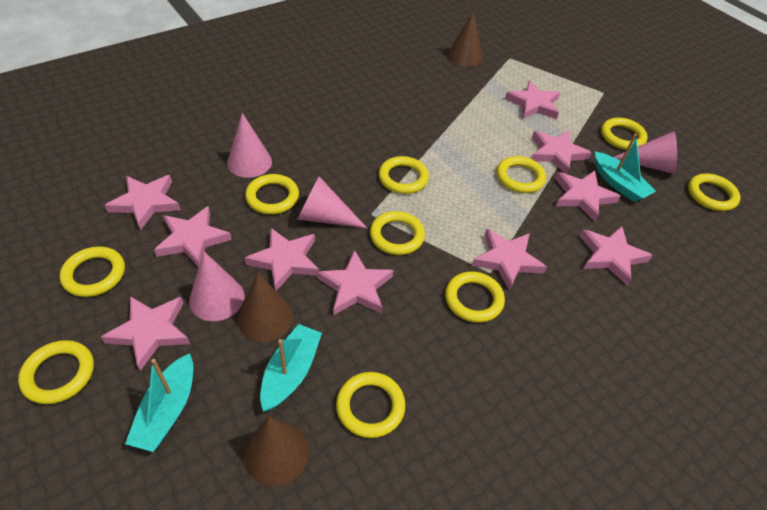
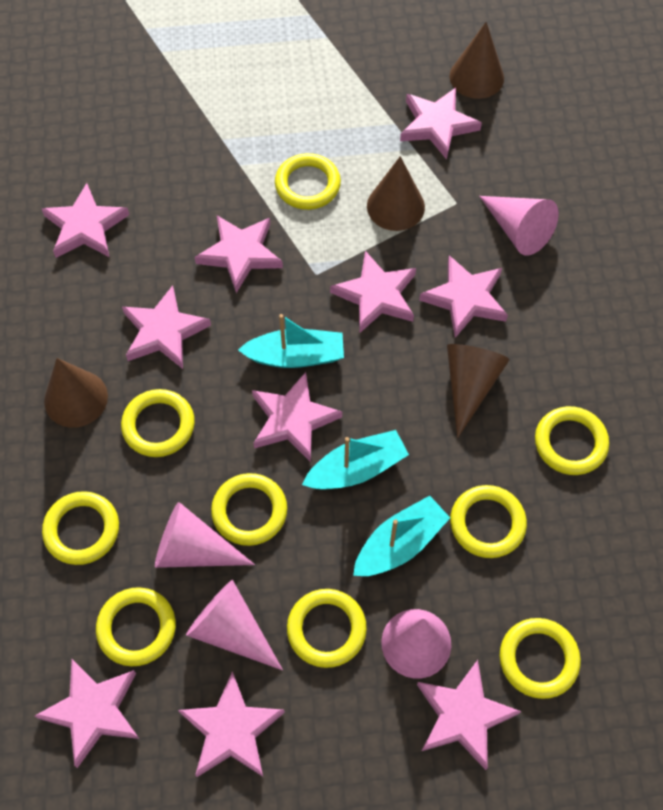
brown cone: [237,272,293,342] [244,416,309,486] [447,11,482,67] = 3 -> [44,358,108,428] [367,156,425,231] [447,344,510,438] [449,22,504,99] = 4
yellow ring: [18,340,94,404] [59,246,125,297] [245,174,299,214] [336,372,405,438] [370,211,425,255] [379,156,429,194] [445,271,505,323] [497,156,546,193] [601,118,648,150] [688,173,740,211] = 10 -> [42,491,119,565] [96,587,176,666] [121,389,195,457] [211,473,287,546] [275,153,341,210] [287,589,367,668] [450,485,527,558] [500,618,581,699] [535,406,609,475] = 9

